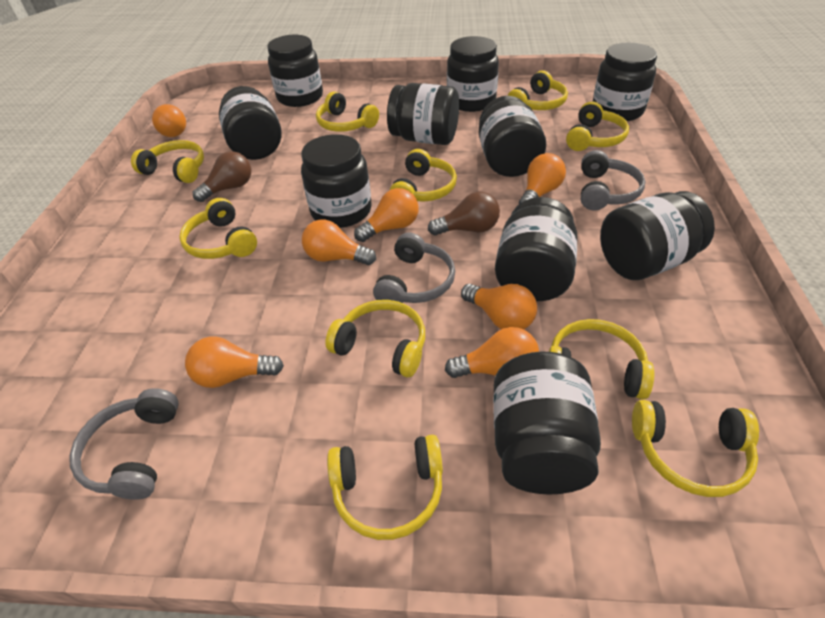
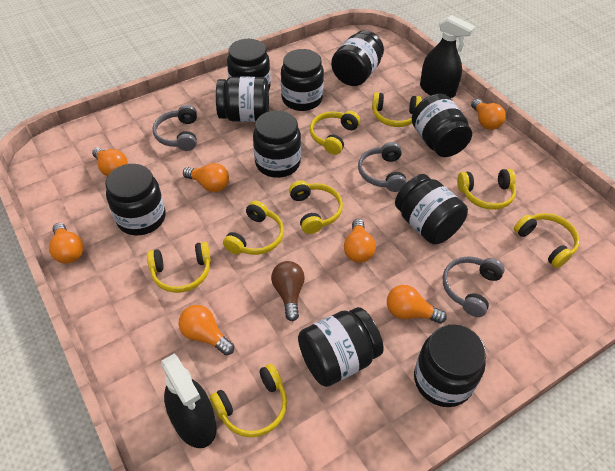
black spray bottle: none = 0 -> [161,353,216,448] [420,15,475,98] = 2
brown light bulb: [193,151,251,202] [428,192,500,236] = 2 -> [271,261,305,321] = 1
yellow headphones: [131,140,204,183] [179,198,257,259] [316,91,379,132] [325,300,425,377] [327,435,443,540] [389,149,457,202] [507,70,568,110] [549,319,654,399] [566,101,629,151] [632,400,759,497] = 10 -> [147,242,211,293] [210,364,287,437] [223,201,284,255] [289,180,343,234] [310,111,360,155] [372,92,422,127] [457,169,516,210] [514,213,580,268] = 8

